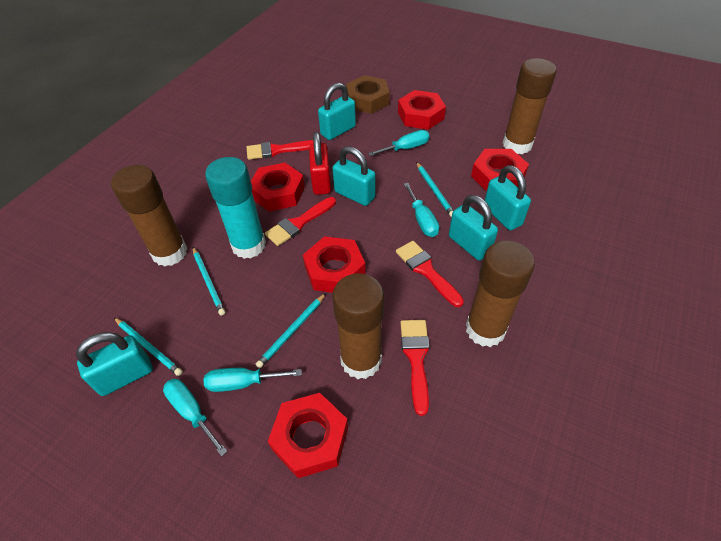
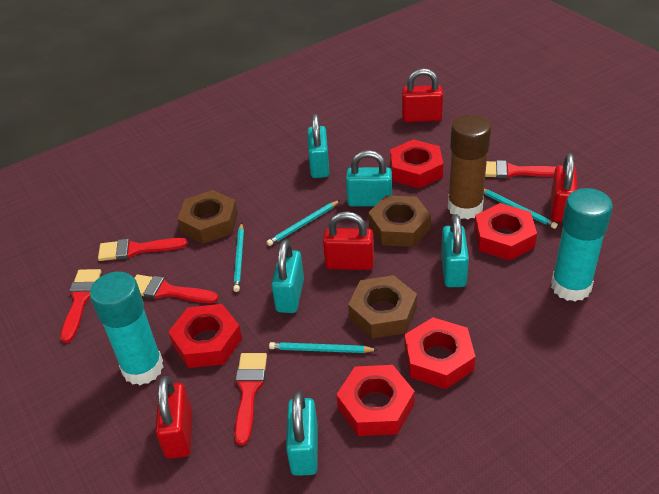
brown glue stick: [111,165,187,267] [332,273,384,379] [466,241,535,347] [503,58,556,154] = 4 -> [448,114,491,219] = 1
brown nut: [346,75,390,114] = 1 -> [178,190,238,244] [348,275,417,339] [368,195,431,247] = 3
red brush: [247,140,314,160] [265,197,336,246] [396,241,464,307] [400,320,430,416] = 4 -> [60,269,101,343] [98,238,188,261] [135,274,219,303] [234,353,267,445] [485,160,556,178] = 5
red padlock: [309,132,331,195] = 1 -> [155,376,192,459] [323,211,374,270] [402,68,443,122] [551,153,577,222] = 4
turquoise glue stick: [205,157,266,259] = 1 -> [90,272,164,385] [551,188,613,301] = 2
turquoise screwdriver: [163,379,228,456] [204,368,302,392] [368,130,429,156] [404,183,439,237] = 4 -> none = 0

